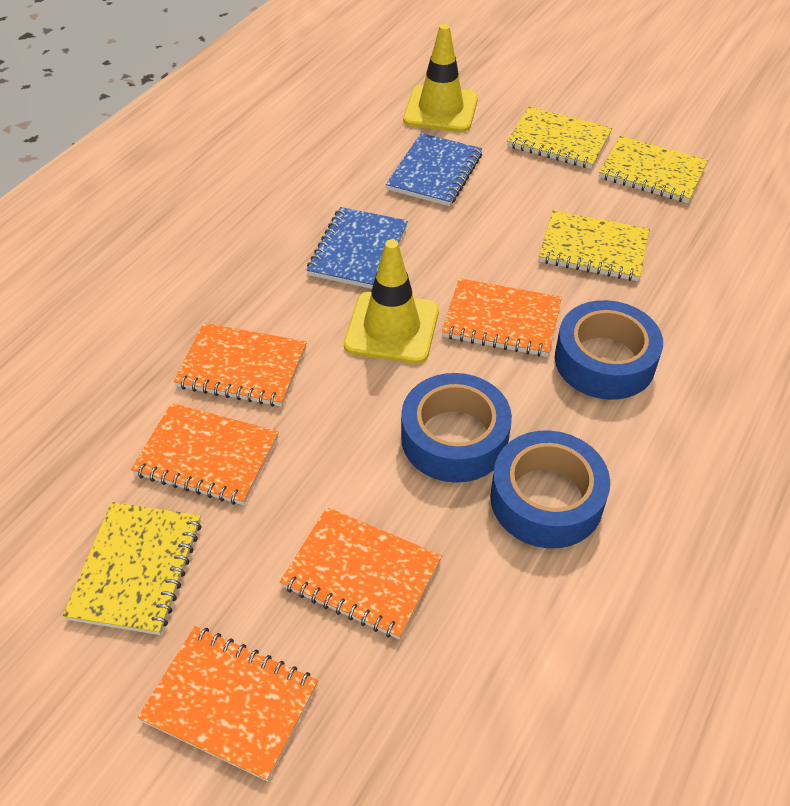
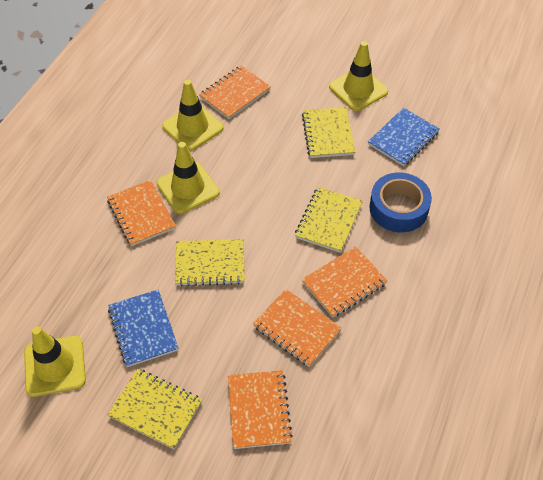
blue tape: [401,373,512,483] [490,431,610,548] [555,300,663,400] = 3 -> [369,172,432,232] = 1
yellow traffic cone: [344,239,439,364] [403,24,478,132] = 2 -> [24,326,86,397] [157,142,220,214] [162,80,223,151] [329,41,388,111] = 4

